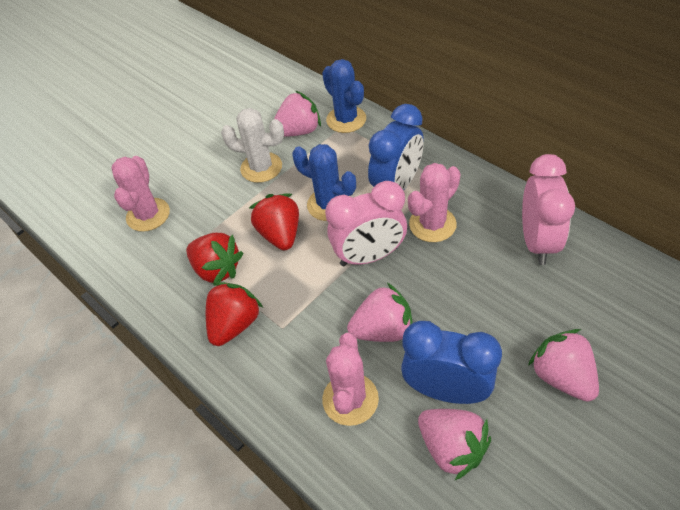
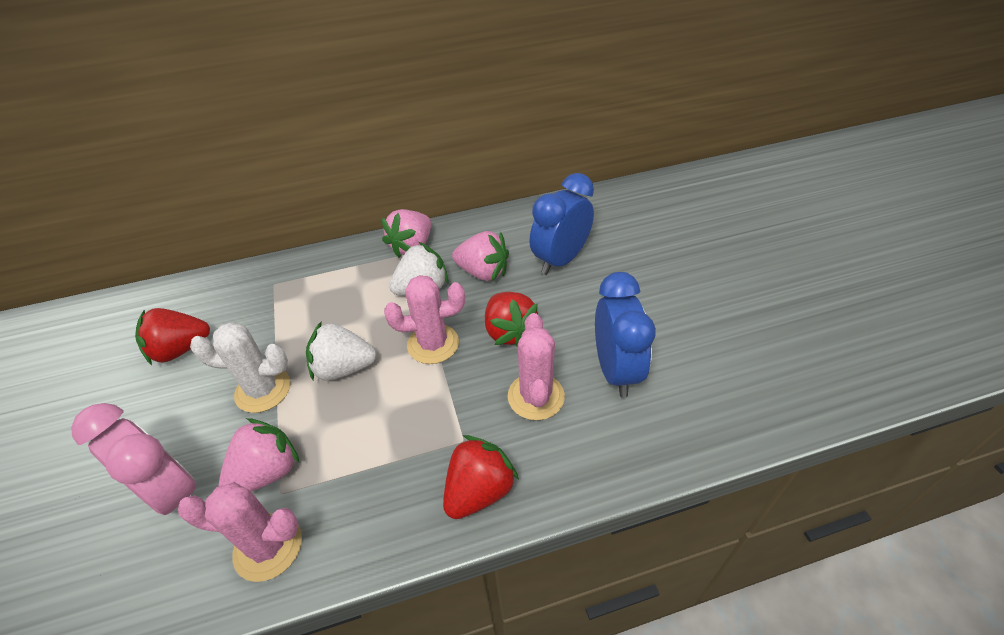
blue cactus: [292,144,356,221] [322,59,366,133] = 2 -> none = 0
pink clock: [325,181,407,266] [522,154,575,265] = 2 -> [71,403,197,515] = 1
pink strawberry: [274,90,321,137] [347,283,412,342] [418,409,491,480] [528,329,599,402] = 4 -> [218,418,300,492] [382,209,431,258] [452,231,509,282] = 3
white strawberry: none = 0 -> [306,321,376,381] [389,242,448,295] = 2

